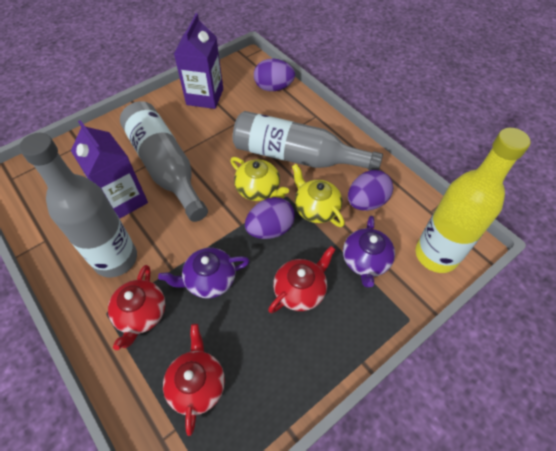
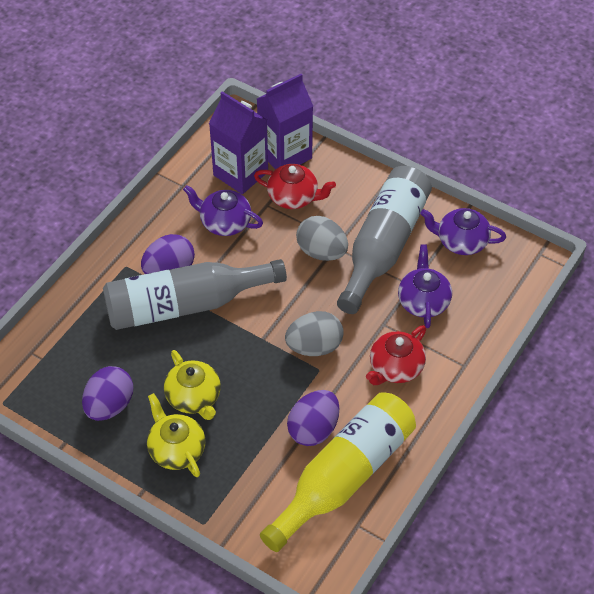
grey bottle: [19,133,137,277] [120,101,208,222] [233,111,383,170] = 3 -> [103,259,287,330] [337,166,432,314] = 2
grey egg: none = 0 -> [285,311,344,356] [296,216,348,261] = 2
purple teapot: [158,248,249,299] [343,216,395,288] = 2 -> [183,185,263,236] [398,244,452,328] [420,208,506,255] = 3
red teapot: [108,265,165,350] [163,324,225,436] [268,246,336,313] = 3 -> [254,164,336,209] [366,325,426,385] = 2

